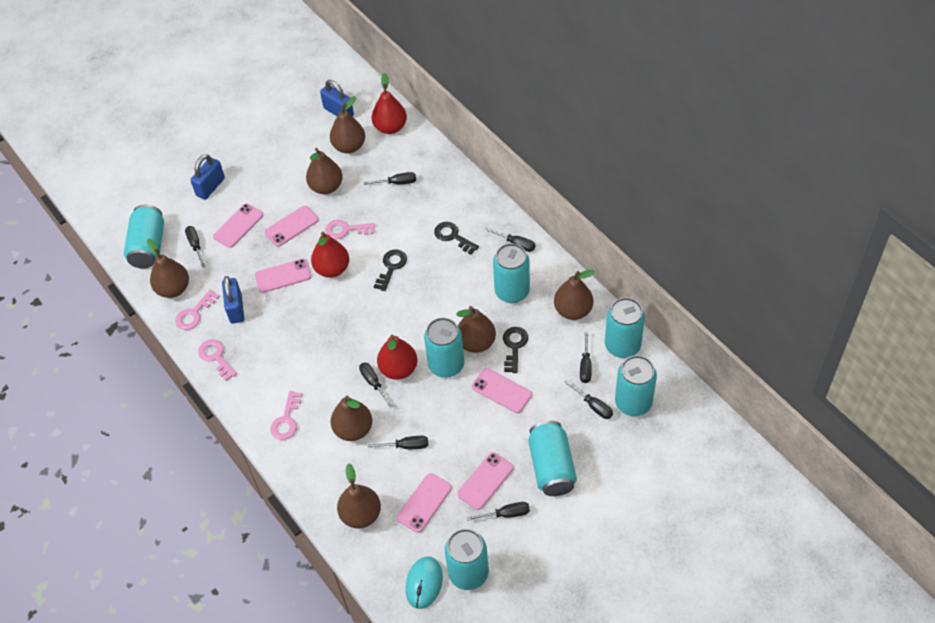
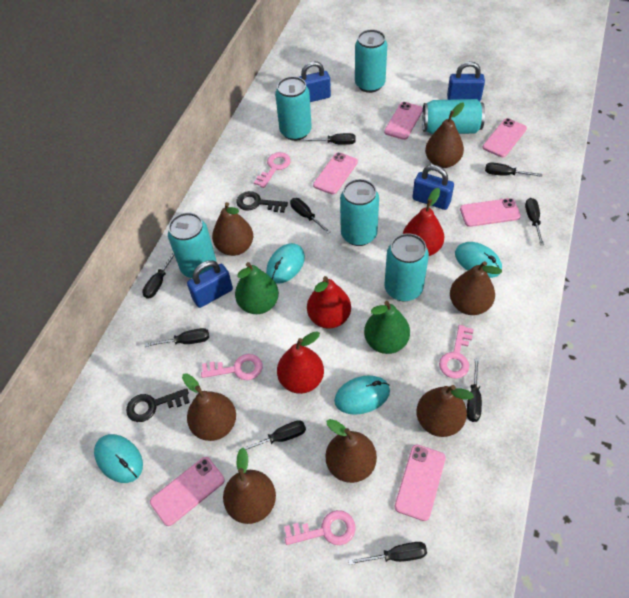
black key: [374,249,407,291] [434,222,479,255] [503,327,528,373] = 3 -> [126,388,190,422] [236,191,288,213] = 2
black screwdriver: [185,226,206,268] [359,363,393,408] [364,172,416,185] [368,436,428,449] [467,502,530,521] [485,227,535,252] [564,380,613,419] [580,332,592,383] = 8 -> [142,252,174,299] [145,328,209,347] [237,420,306,452] [290,198,331,234] [303,133,356,145] [348,542,427,565] [467,358,482,422] [485,162,542,177] [525,198,544,245] = 9
blue padlock: [190,154,225,200] [222,276,244,324] [320,80,354,117] = 3 -> [187,260,233,308] [299,61,331,102] [412,165,454,210] [447,61,485,102] = 4
green pear: none = 0 -> [235,262,279,314] [364,301,410,354] = 2
turquoise can: [124,205,164,268] [424,318,464,378] [445,529,489,590] [493,243,530,303] [528,421,577,496] [605,297,645,358] [615,355,657,416] = 7 -> [168,212,216,278] [275,76,312,141] [340,179,379,246] [355,29,387,93] [384,233,429,302] [422,99,485,134] = 6
turquoise mouse: [406,556,443,609] = 1 -> [94,434,143,483] [266,243,305,284] [334,375,390,415] [455,242,502,278] = 4

